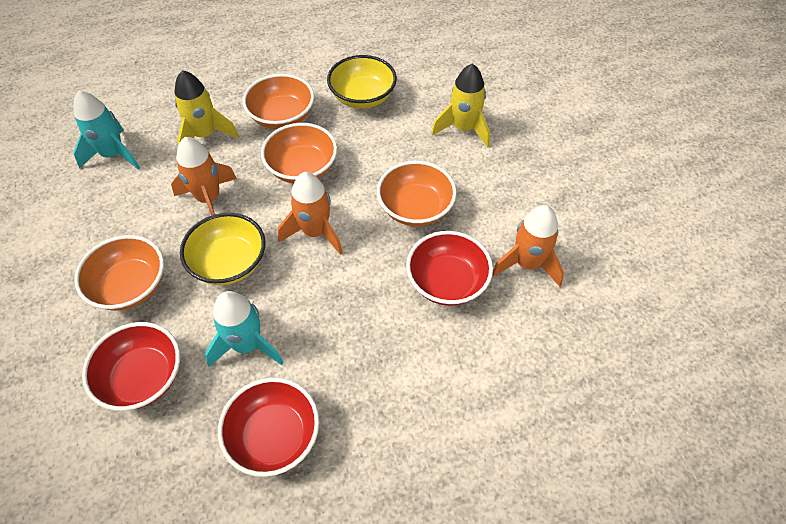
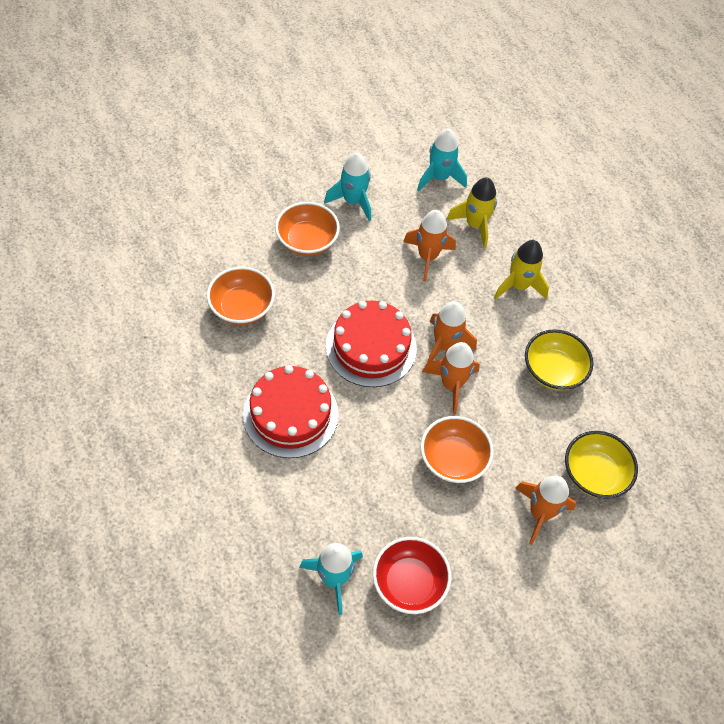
orange bowl: [74,235,164,311] [243,74,314,129] [261,123,337,184] [377,161,457,226] = 4 -> [207,267,275,325] [275,202,340,256] [420,416,494,483] = 3
orange rocket: [171,137,237,216] [278,172,343,255] [493,205,564,287] = 3 -> [403,210,456,281] [422,342,480,414] [427,301,477,362] [515,476,576,545] = 4
red bowl: [82,322,180,411] [218,378,319,477] [406,231,493,306] = 3 -> [373,537,452,614] = 1
red cake: none = 0 -> [243,365,339,458] [326,301,417,387] = 2
turquoise rocket: [73,91,140,169] [205,291,284,367] = 2 -> [299,543,363,615] [324,153,371,221] [417,129,467,191] = 3

